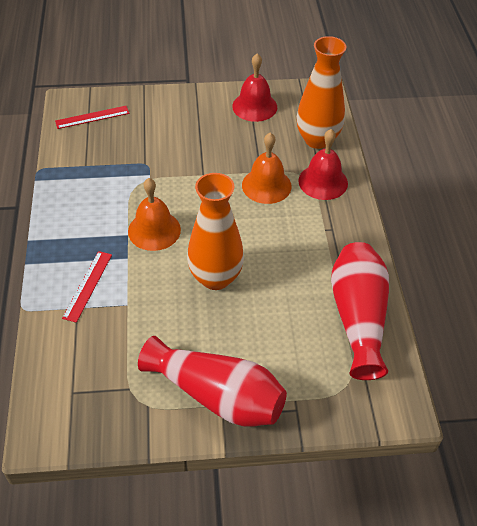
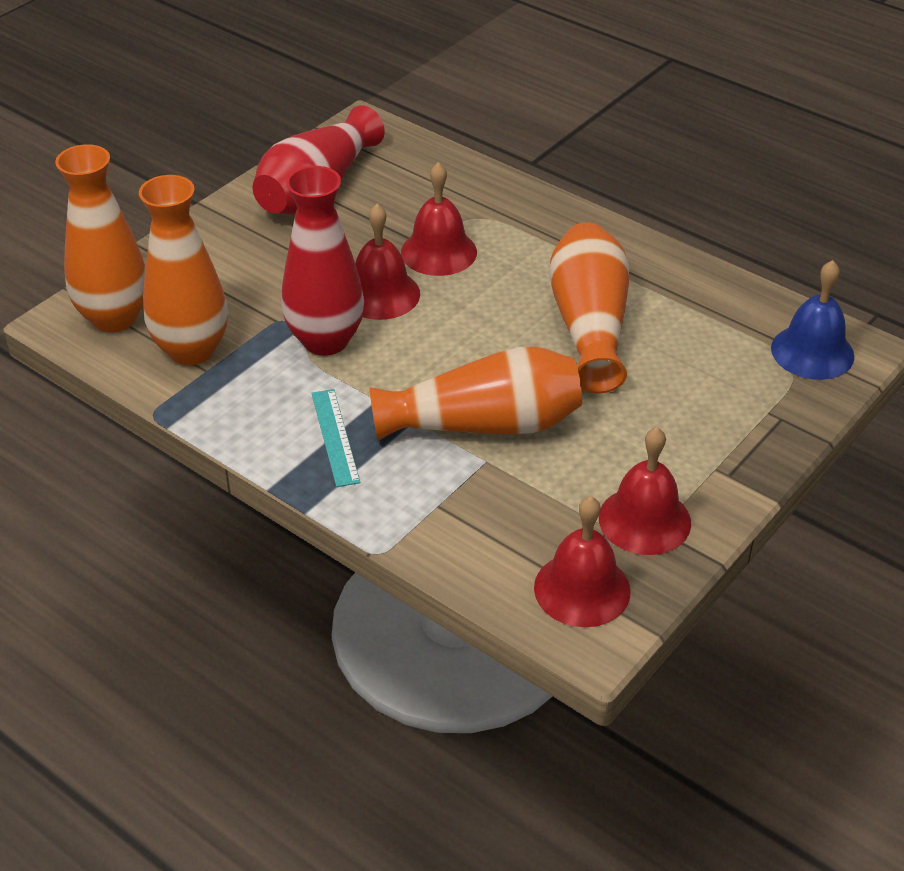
blue bell: none = 0 -> [771,260,854,380] = 1
orange bell: [128,178,181,251] [242,133,292,204] = 2 -> none = 0
orange vase: [187,173,244,290] [297,36,346,149] = 2 -> [55,144,146,333] [139,175,228,365] [370,347,582,441] [549,222,629,393] = 4
red bell: [232,53,277,122] [298,129,348,200] = 2 -> [355,204,420,320] [401,162,477,276] [534,496,631,627] [599,427,691,555] = 4
red ruler: [55,106,129,129] [62,251,112,323] = 2 -> none = 0
turquoise ruler: none = 0 -> [312,389,360,487] = 1

